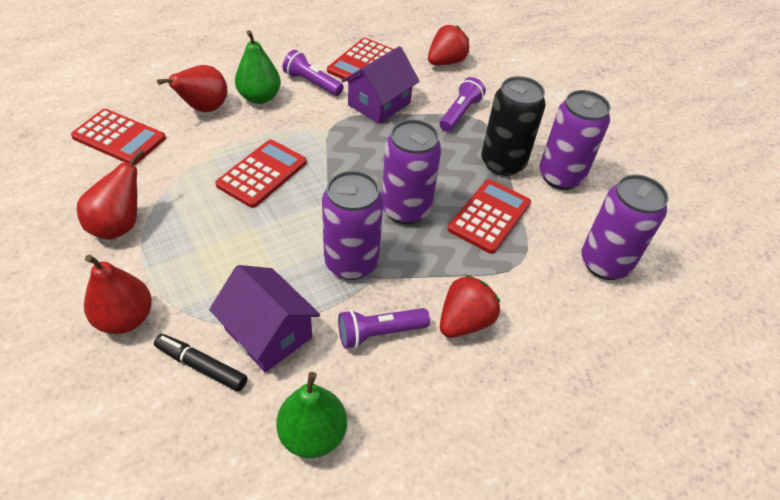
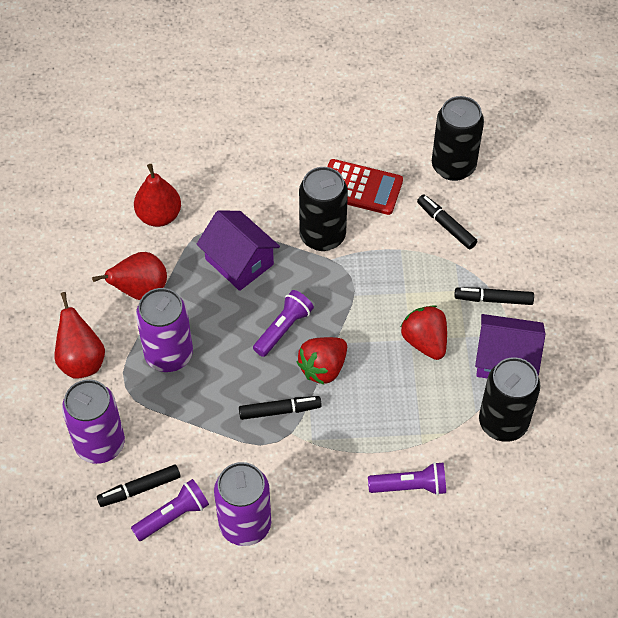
black can: [481,76,546,176] = 1 -> [299,167,348,251] [432,96,484,181] [479,357,541,442] = 3
black marker: [154,334,247,392] = 1 -> [97,465,180,507] [239,396,322,420] [417,194,478,250] [454,287,534,305] = 4
green pear: [235,30,281,104] [276,372,347,458] = 2 -> none = 0
purple can: [322,171,384,280] [382,119,442,224] [539,90,611,190] [581,174,669,280] = 4 -> [62,379,125,464] [136,288,193,372] [214,462,271,546] = 3
red calculator: [71,109,166,165] [215,139,307,208] [327,38,393,81] [448,179,531,254] = 4 -> [327,159,403,215] = 1

